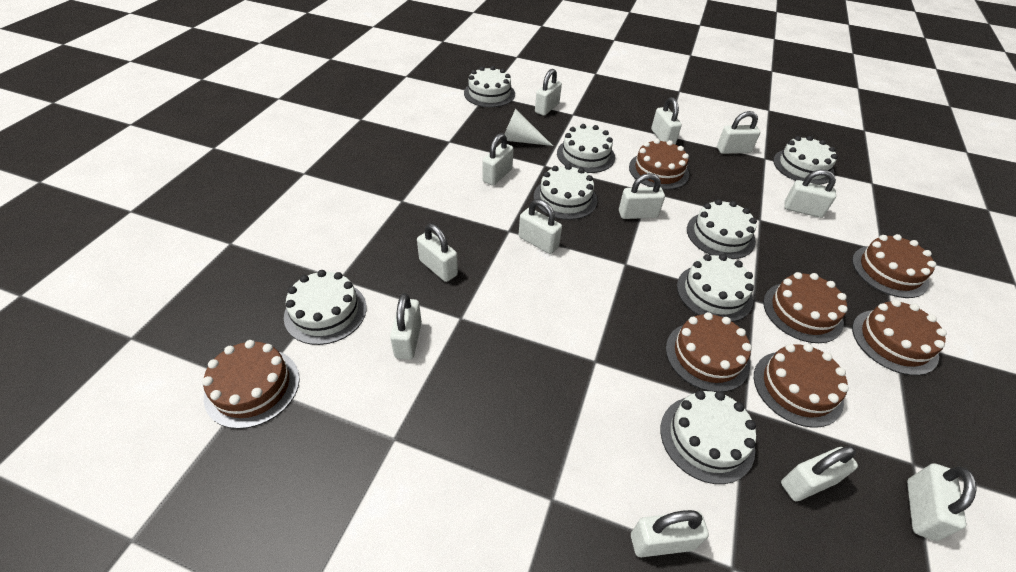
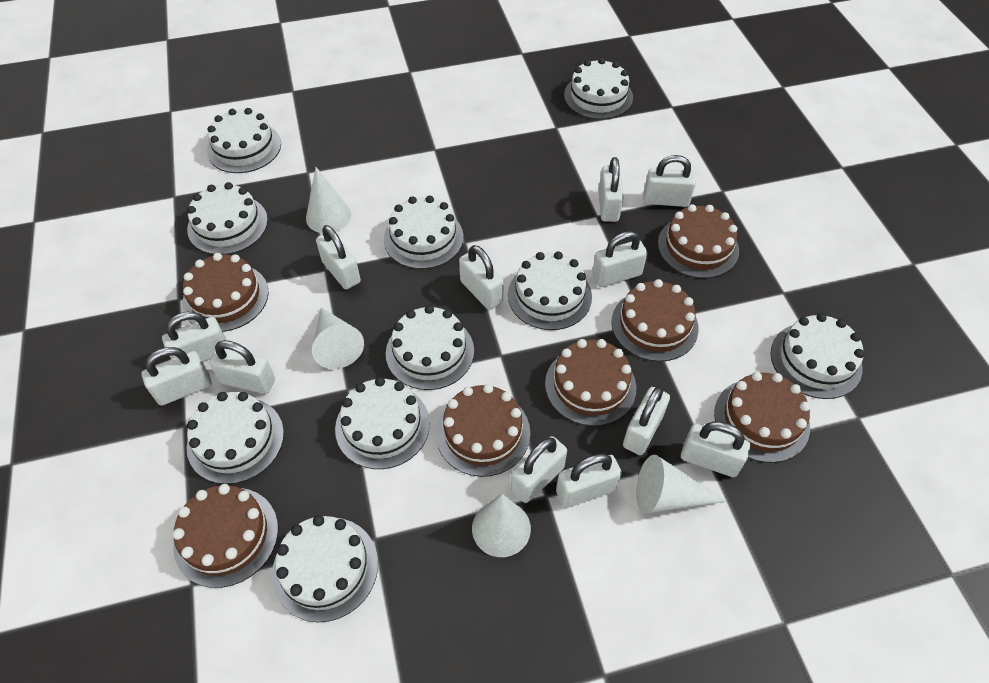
white cake: [284,270,366,345] [464,66,515,107] [534,164,597,220] [557,124,615,173] [661,390,756,484] [677,254,754,322] [687,199,757,259] [773,136,838,185] = 8 -> [186,392,284,484] [187,182,268,255] [207,108,281,173] [272,515,378,622] [335,377,430,469] [384,196,463,269] [386,305,474,390] [508,251,592,330] [564,58,633,119] [770,313,865,399] = 10
white cone: [505,109,553,146] = 1 -> [306,167,351,233] [312,308,364,369] [472,494,531,557] [636,455,727,514] = 4

